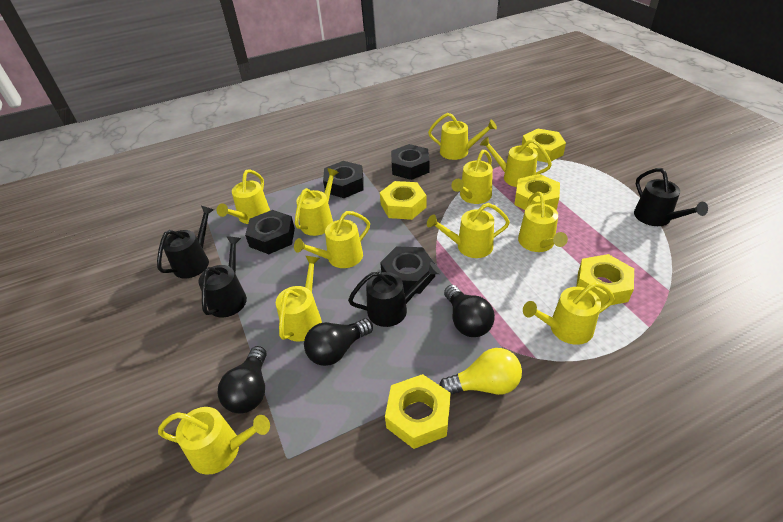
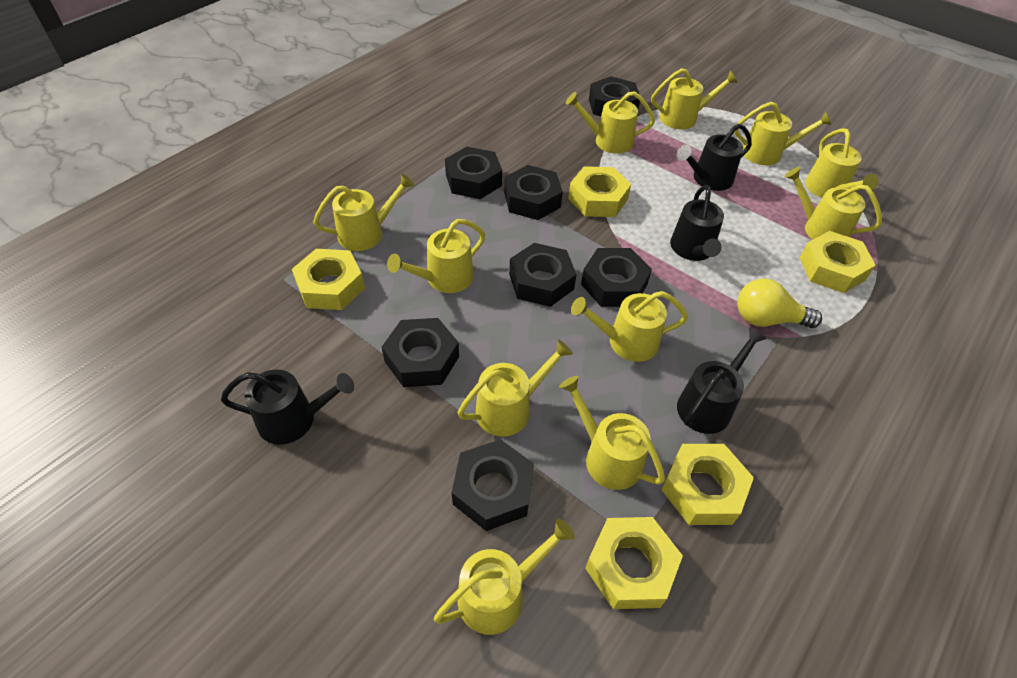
black light bulb: [218,346,266,414] [304,319,373,366] [444,285,495,337] = 3 -> none = 0
black nut: [245,210,295,254] [323,161,364,198] [380,247,435,294] [391,144,430,180] = 4 -> [382,318,459,387] [445,147,502,199] [452,439,534,531] [504,165,563,220] [509,243,577,307] [581,248,652,307] [589,76,640,116] = 7

